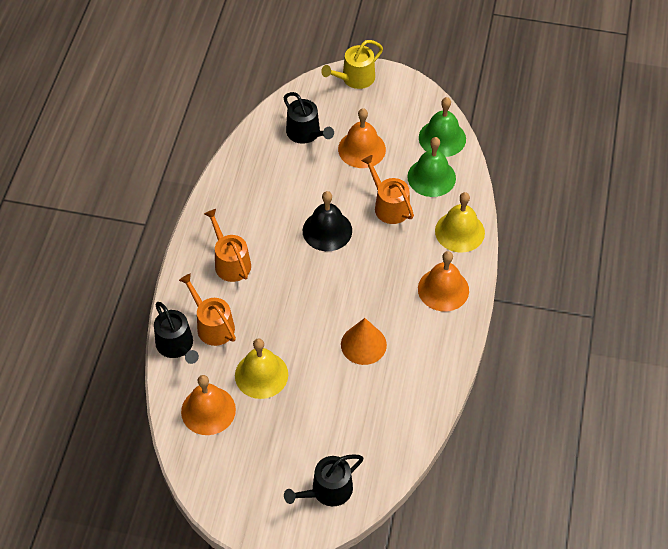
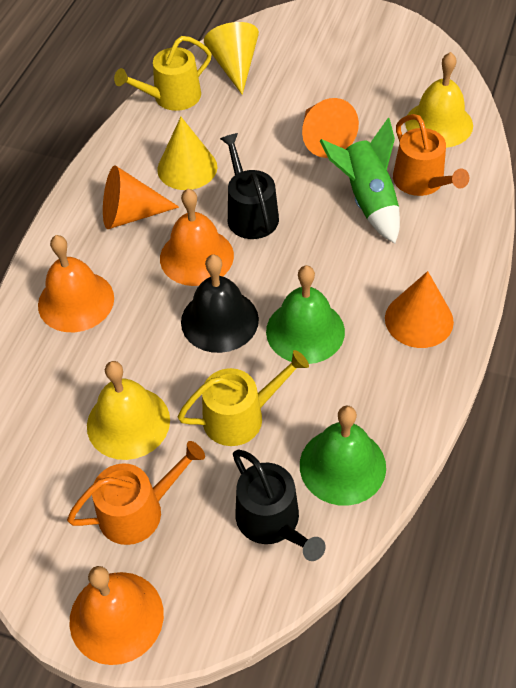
black watering can: [154,302,199,364] [284,92,334,144] [284,455,363,506] = 3 -> [220,133,279,239] [233,450,325,561] = 2
green rocket: none = 0 -> [320,118,400,243] = 1
orange cone: [341,318,387,365] = 1 -> [103,166,179,229] [302,98,359,158] [385,271,454,348] = 3
orange watering can: [179,273,236,346] [204,209,251,282] [361,155,414,224] = 3 -> [67,441,205,545] [393,114,469,196] = 2
yellow cone: none = 0 -> [157,117,217,190] [204,22,259,95] = 2
yellow watering can: [321,40,383,89] = 1 -> [114,36,212,111] [178,350,309,446] = 2

